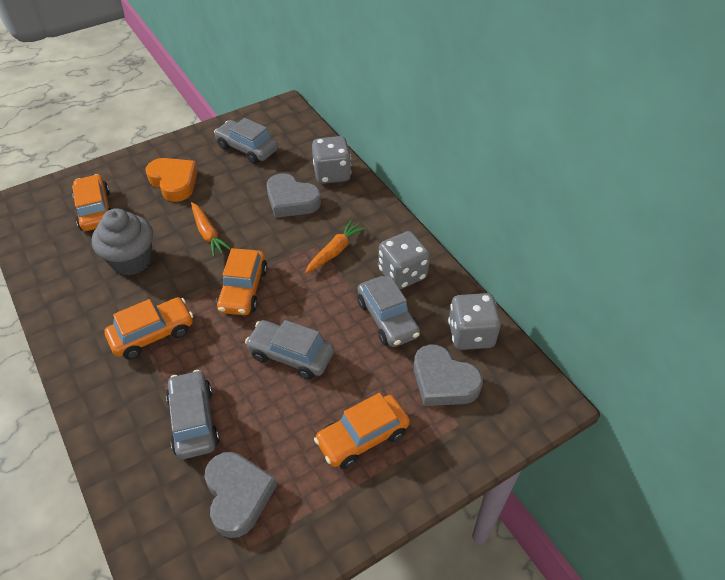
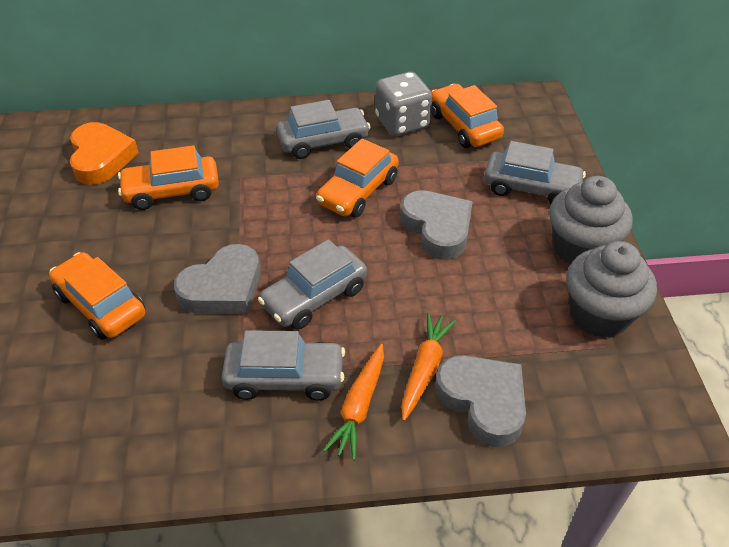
grey cupcake: [92,208,153,276] = 1 -> [549,176,633,264] [566,241,657,338] = 2
grey dice: [312,136,351,184] [378,231,430,289] [448,293,501,350] = 3 -> [375,72,432,136] = 1

